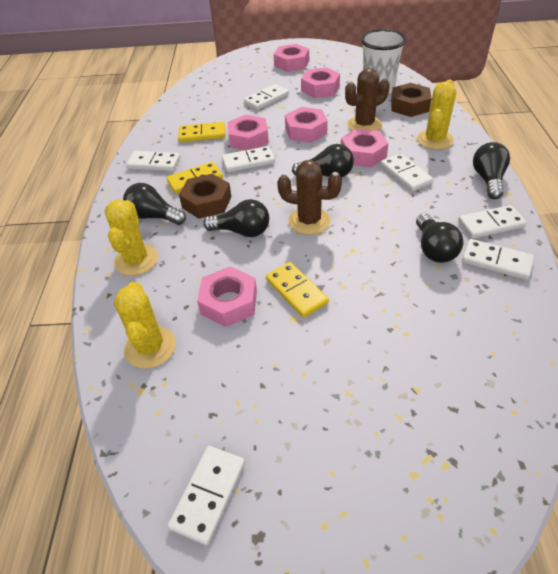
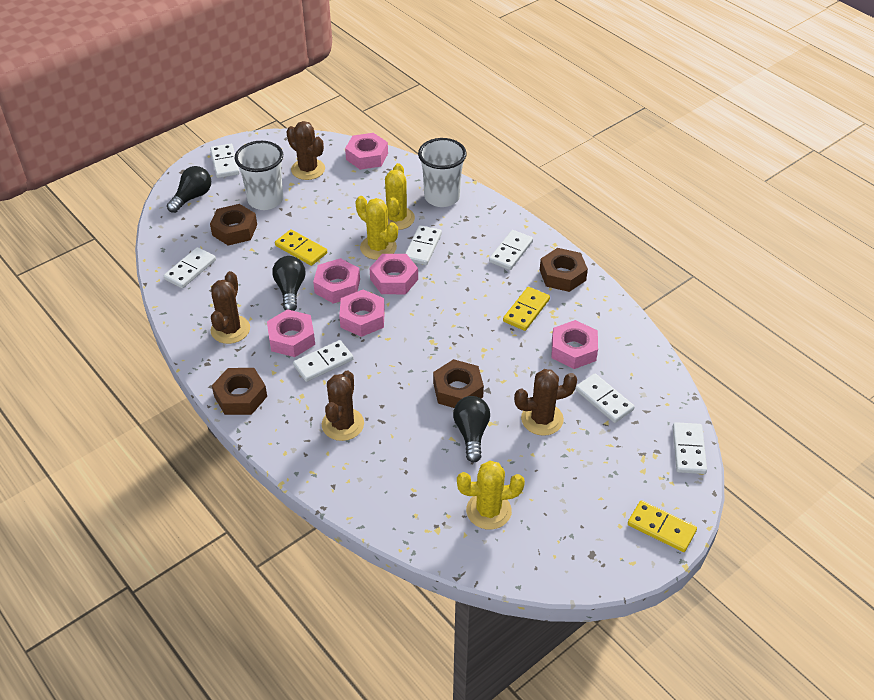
black light bulb: [123,183,186,225] [203,199,269,237] [292,144,354,177] [416,213,463,263] [473,142,510,199] = 5 -> [167,166,211,213] [272,256,306,311] [453,396,490,462] = 3
brown cactus: [277,160,342,235] [345,68,390,131] = 2 -> [211,271,250,344] [286,121,325,180] [322,371,364,441] [514,369,577,436] = 4
brown nut: [179,174,231,219] [391,83,432,117] = 2 -> [210,204,257,246] [212,368,267,415] [433,359,484,408] [540,248,588,292] = 4
white cup: [361,29,406,95] = 1 -> [235,141,283,210] [418,138,467,207] = 2

